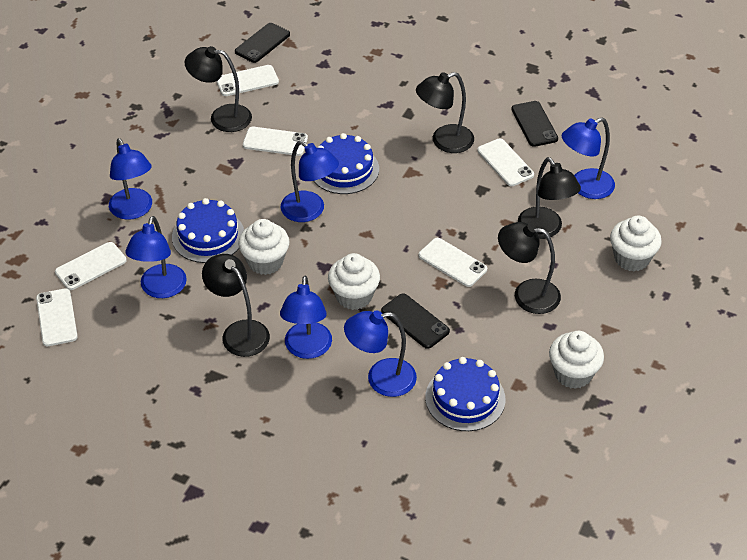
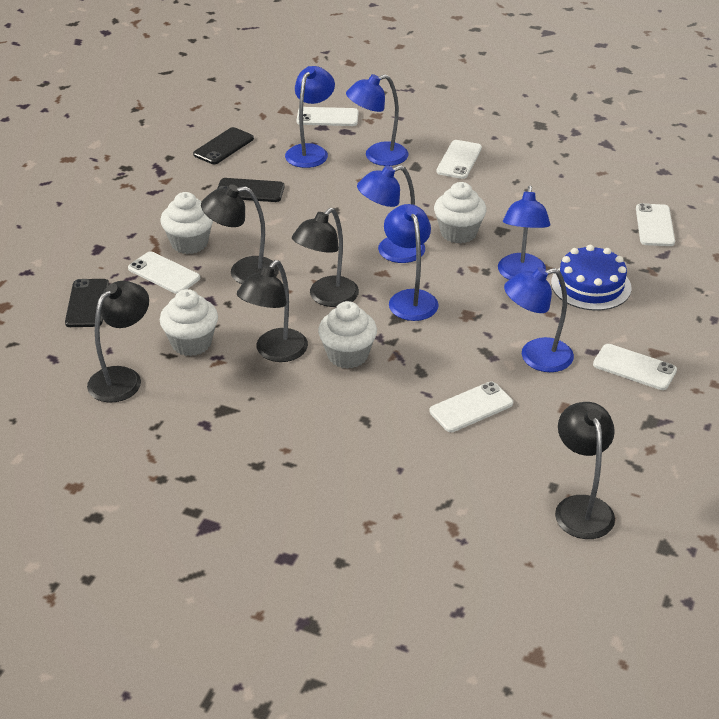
blue cake: [172,198,244,263] [314,133,379,194] [425,357,505,431] = 3 -> [551,245,631,311] = 1

